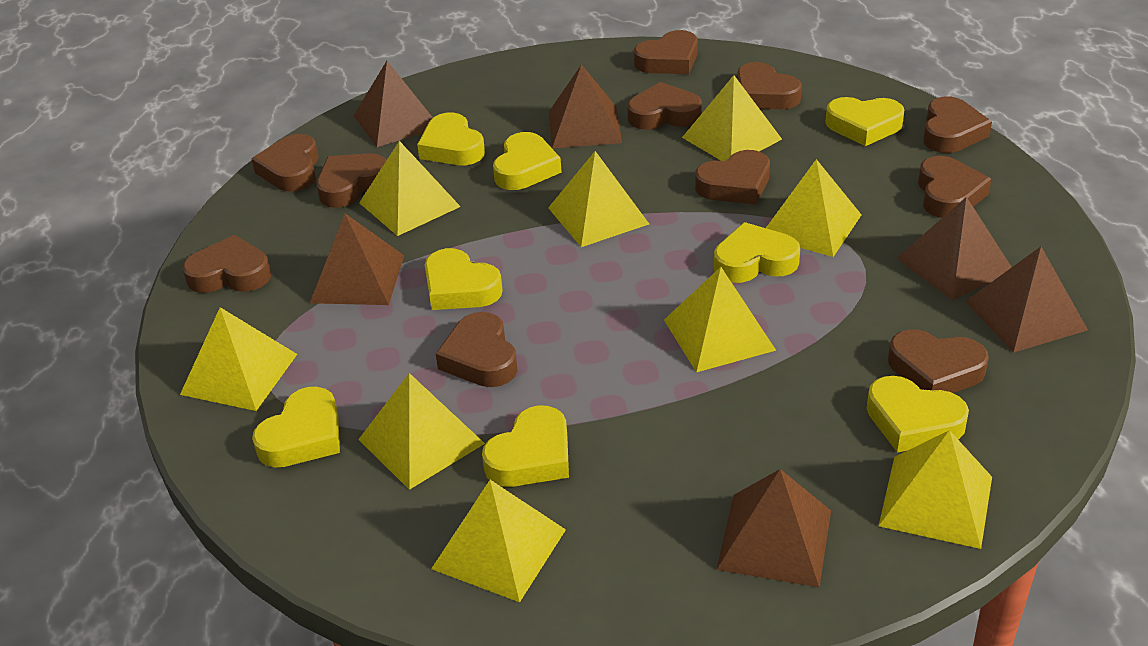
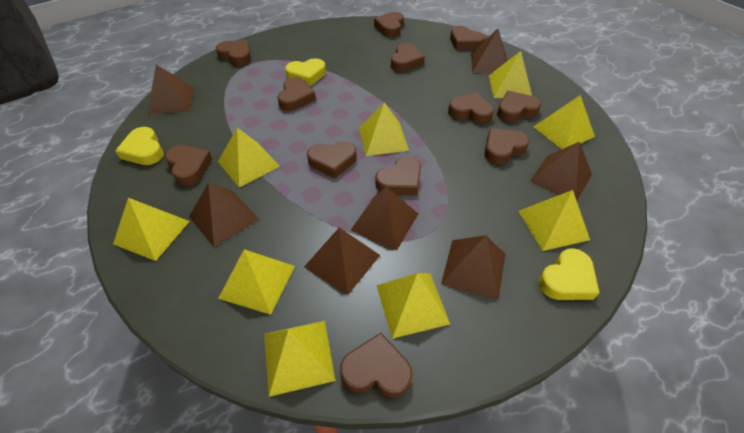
brown heart: [183,235,271,293] [252,134,319,192] [317,153,387,208] [436,312,518,387] [627,82,702,130] [634,30,698,74] [695,150,770,205] [737,62,802,109] [888,329,989,393] [918,156,991,218] [923,97,992,153] = 11 -> [165,145,212,186] [216,40,251,66] [277,77,316,111] [307,141,357,178] [340,333,413,398] [374,12,404,37] [376,156,421,195] [391,43,425,72] [448,92,494,124] [450,26,485,50] [484,129,529,165] [497,91,541,122] = 12
brown pyramid: [310,214,404,305] [354,61,433,147] [549,64,622,148] [716,469,831,587] [897,197,1012,300] [965,247,1088,353] = 6 -> [148,65,195,114] [189,182,259,247] [304,228,380,295] [350,187,418,250] [441,235,505,300] [471,29,507,74] [530,142,592,201] = 7
yellow heart: [252,387,340,468] [417,113,485,165] [425,248,503,310] [482,405,569,487] [493,132,562,190] [714,222,800,283] [825,97,905,146] [867,376,969,452] = 8 -> [115,127,164,165] [285,58,326,86] [539,248,600,300] = 3

